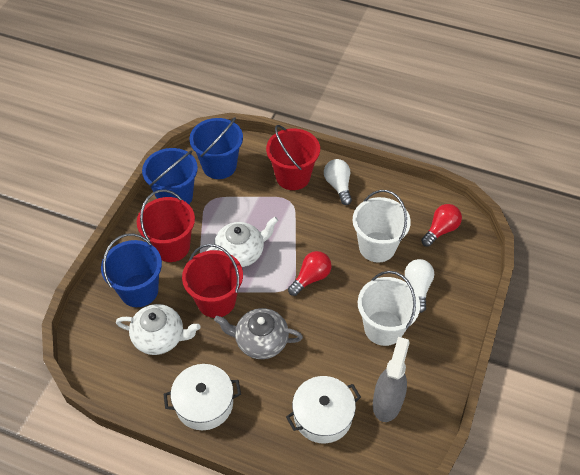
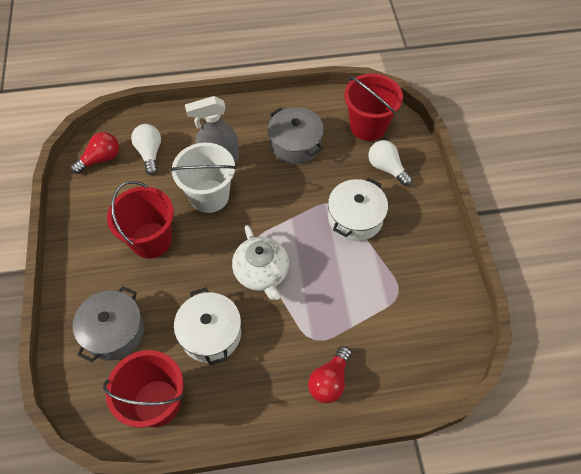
blue bucket: [101,233,162,307] [142,148,198,204] [189,117,243,179] = 3 -> none = 0
grey pot: none = 0 -> [73,286,145,362] [268,107,324,164] = 2
grey teapot: [214,308,303,359] = 1 -> none = 0
white bucket: [353,190,411,263] [358,271,420,346] = 2 -> [170,143,236,213] = 1
white teapot: [116,304,201,355] [206,217,278,267] = 2 -> [232,225,289,300] = 1

